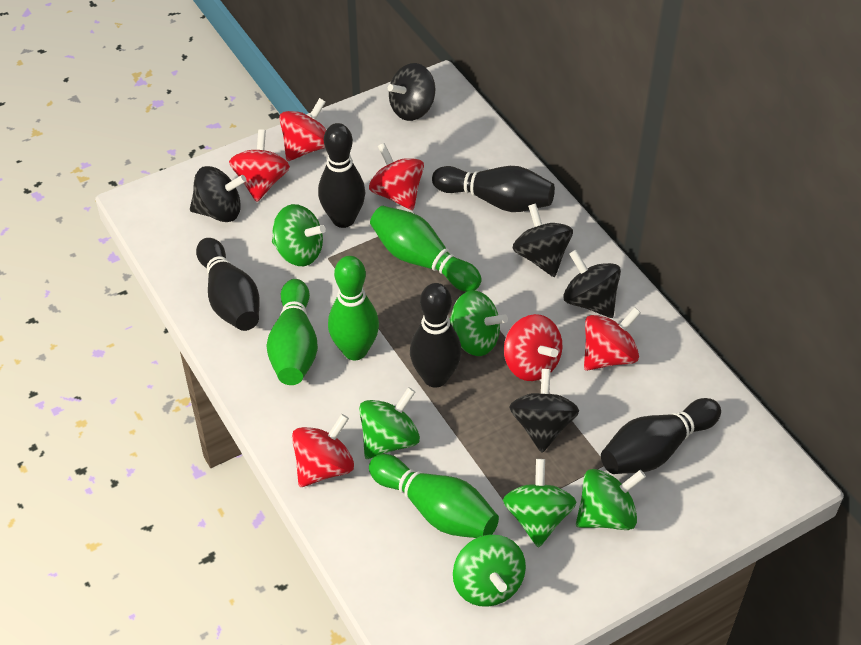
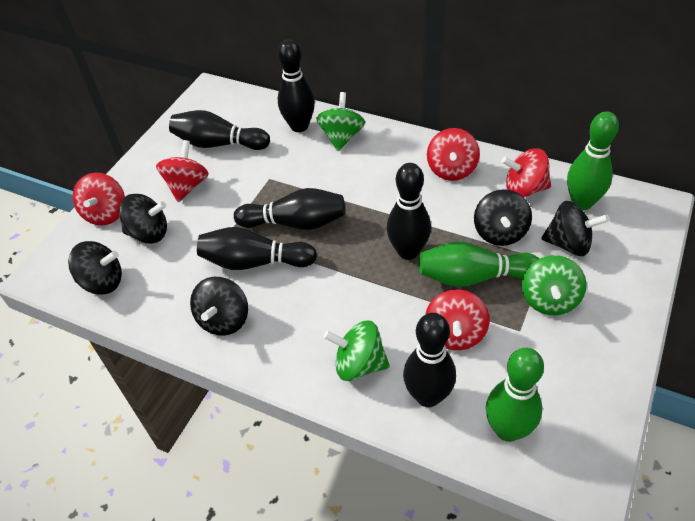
black bowling pin: [196,238,260,331] [318,123,365,228] [410,283,462,388] [432,166,555,212] [601,398,721,474] = 5 -> [169,110,270,150] [197,227,317,270] [234,188,345,230] [278,39,315,132] [387,163,431,260] [403,313,456,407] = 6
green bowling pin: [266,279,318,385] [328,256,379,360] [369,454,499,538] [370,206,482,292] = 4 -> [419,241,539,287] [486,348,544,442] [567,111,619,210] = 3
green spinning top: [272,204,326,266] [359,387,420,459] [450,290,508,356] [453,535,526,607] [503,459,576,548] [576,469,646,530] = 6 -> [316,92,365,151] [324,321,390,381] [522,255,587,315] = 3
red spinning top: [229,129,290,202] [279,98,326,161] [292,414,354,487] [369,143,424,210] [504,314,562,381] [584,307,641,371] = 6 -> [73,172,125,225] [156,140,209,202] [425,289,490,350] [427,128,480,181] [502,148,551,197] = 5

